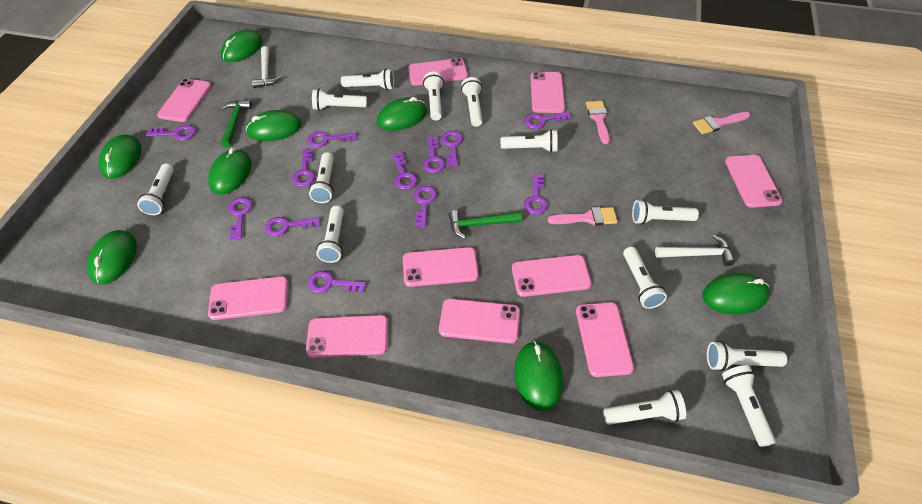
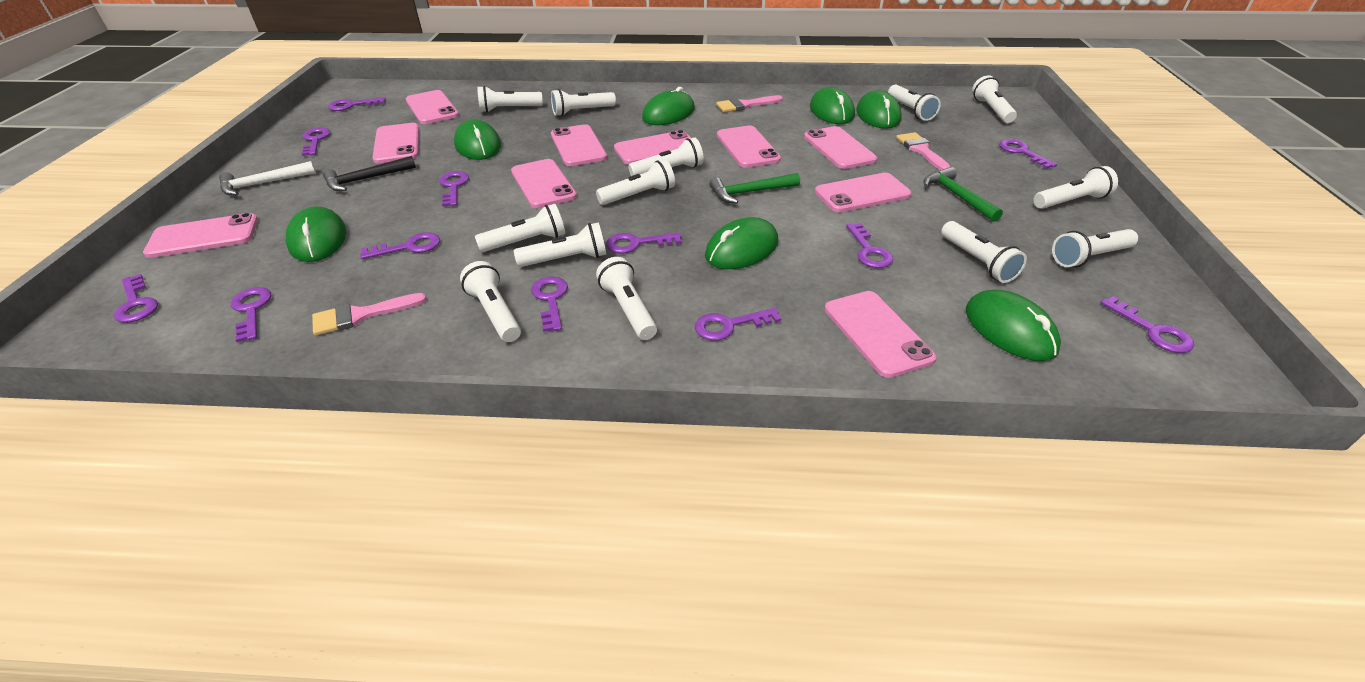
black hammer: none = 0 -> [323,156,416,191] = 1
green mouse: [87,230,137,284] [99,134,142,179] [208,148,252,194] [220,30,263,62] [246,110,302,141] [377,97,427,131] [514,341,563,411] [702,273,770,315] = 8 -> [286,206,346,262] [454,119,501,160] [642,87,695,125] [705,217,778,269] [810,87,855,124] [856,90,902,129] [966,290,1061,361] = 7
white hammer: [252,46,281,88] [655,235,735,266] = 2 -> [219,161,316,195] = 1

